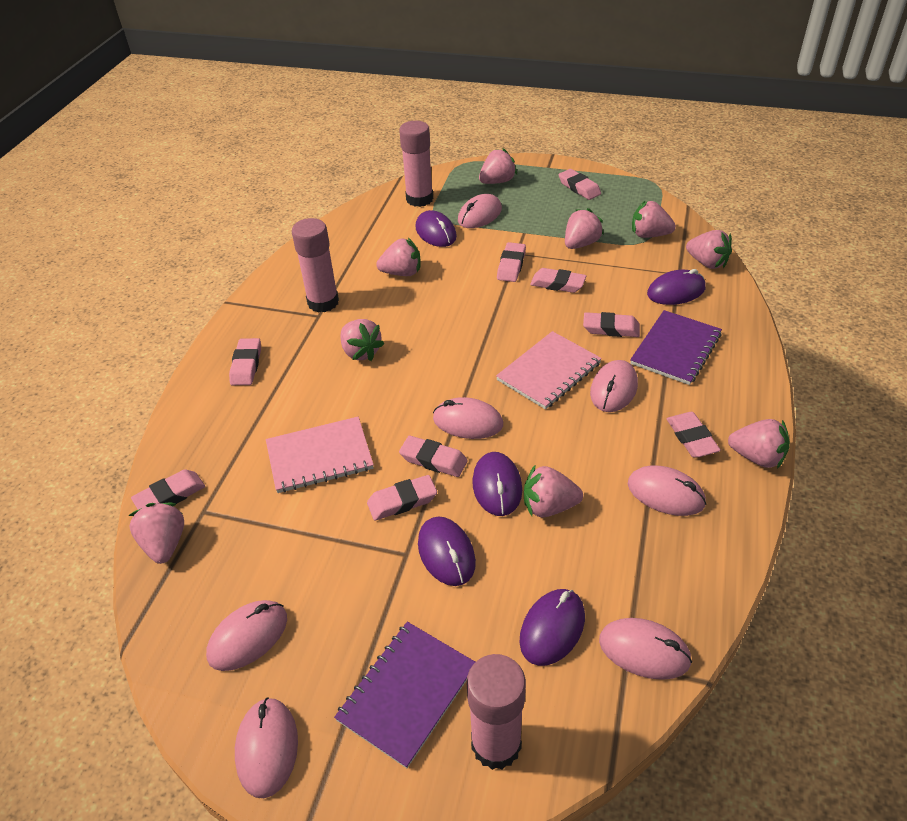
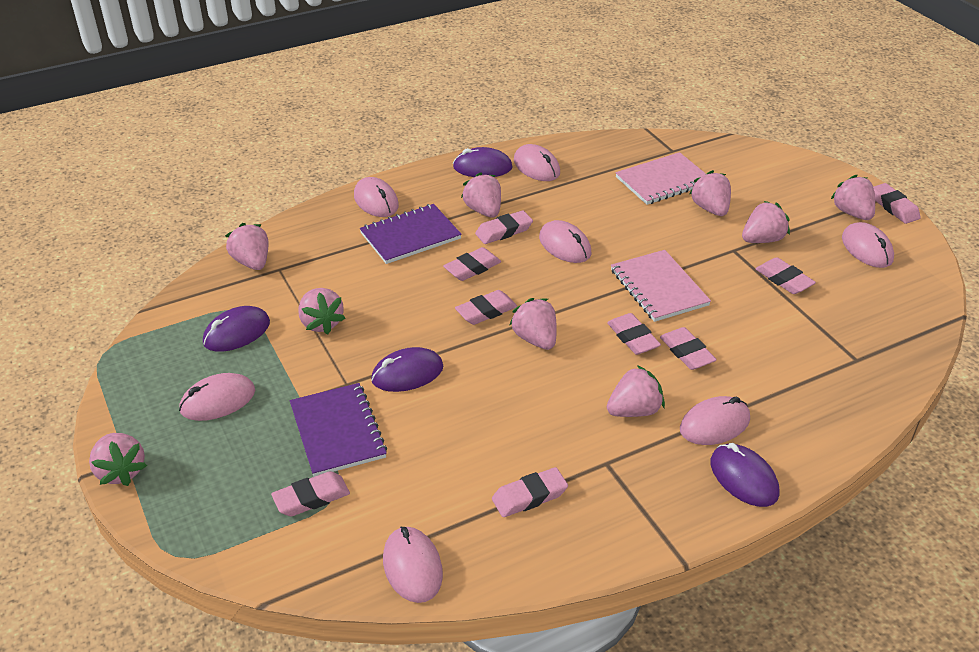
pink glue stick: [292,218,339,313] [399,121,433,207] [467,654,526,770] = 3 -> none = 0
purple mouse: [416,210,457,247] [418,516,476,586] [472,452,522,516] [519,589,585,666] [647,269,706,305] = 5 -> [203,306,270,352] [371,347,443,392] [453,147,513,177] [710,443,780,507] = 4

